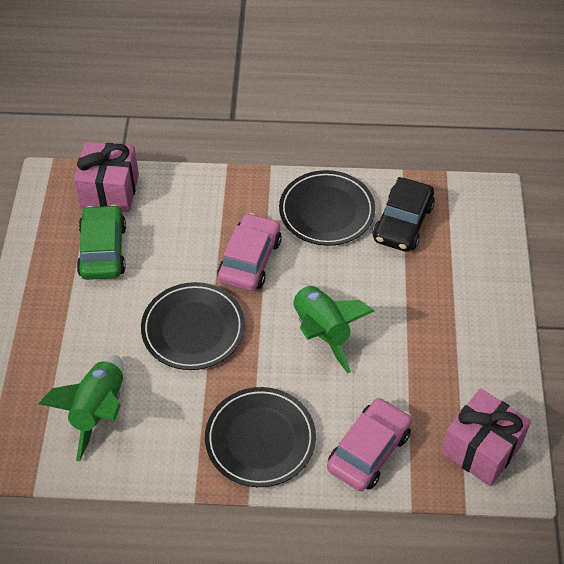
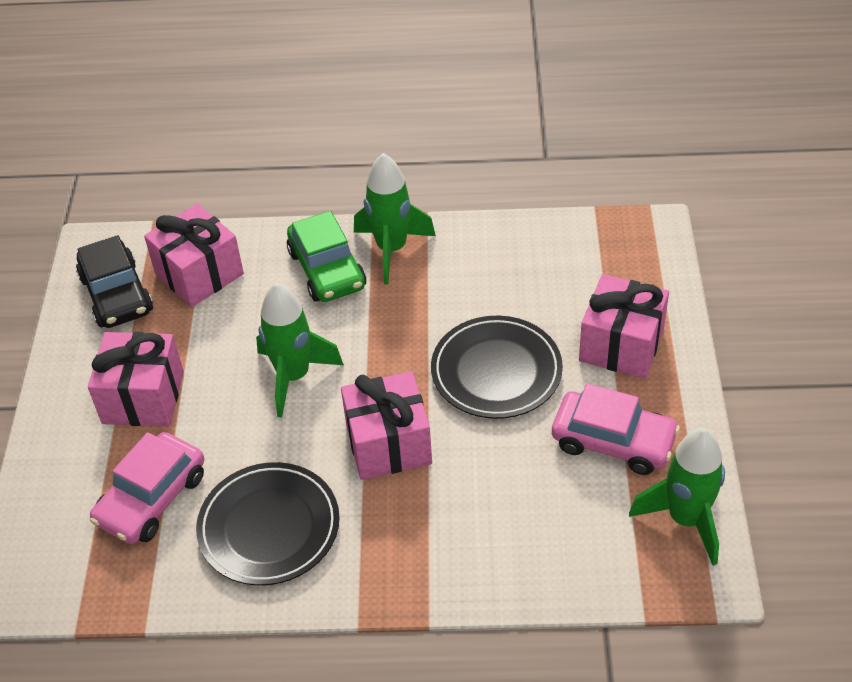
black plate: [141,282,245,370] [205,387,316,487] [279,170,375,246] = 3 -> [196,462,340,585] [431,316,563,419] = 2
green rocket: [39,355,123,462] [291,283,375,373] = 2 -> [256,283,344,417] [354,153,436,284] [629,428,725,566] = 3
pink gift: [74,142,139,212] [441,388,531,486] = 2 -> [88,332,184,426] [144,204,244,307] [341,371,432,480] [579,274,669,379] = 4

